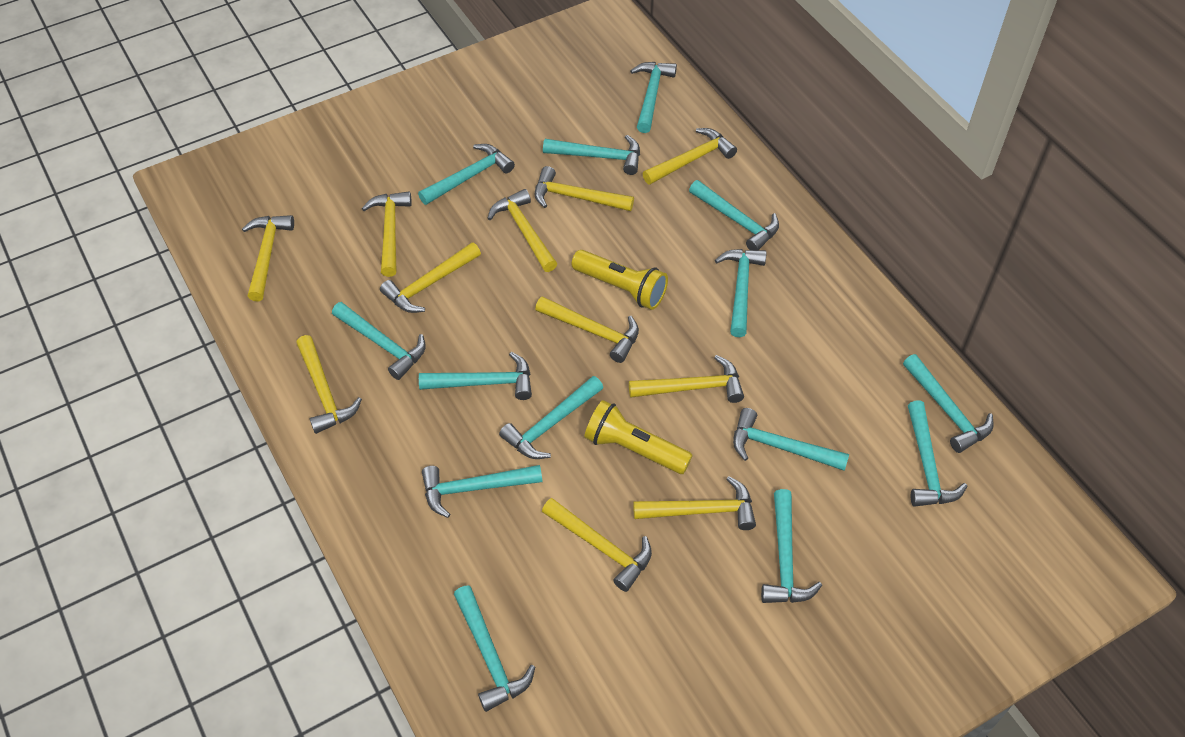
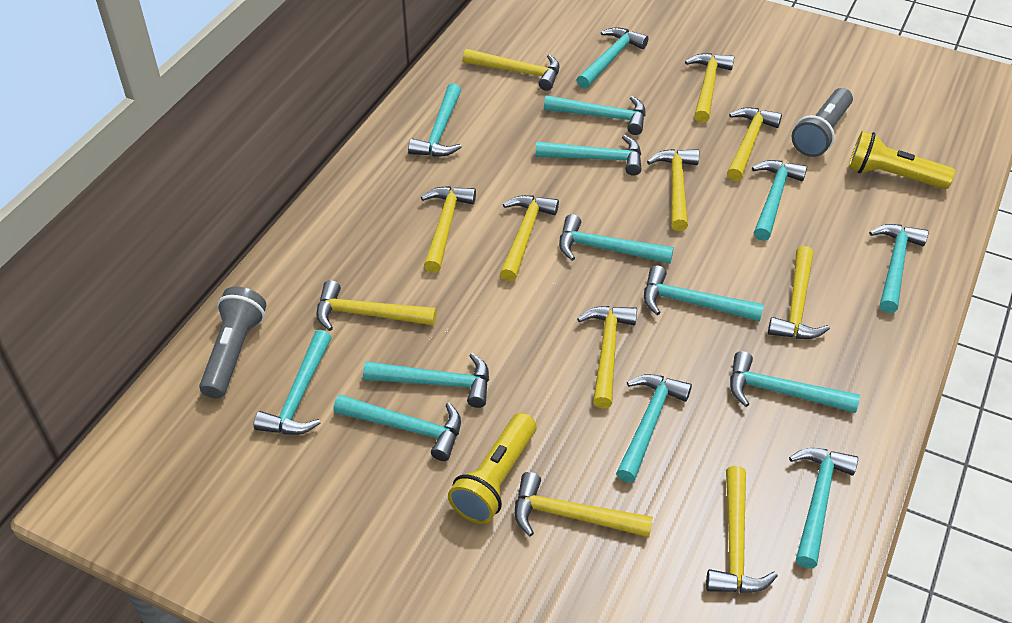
grey flashlight: none = 0 -> [199,287,267,399] [792,88,853,157] = 2

